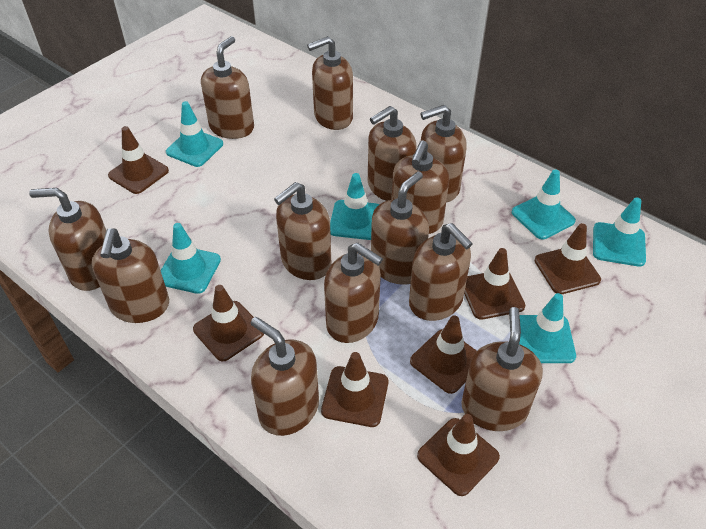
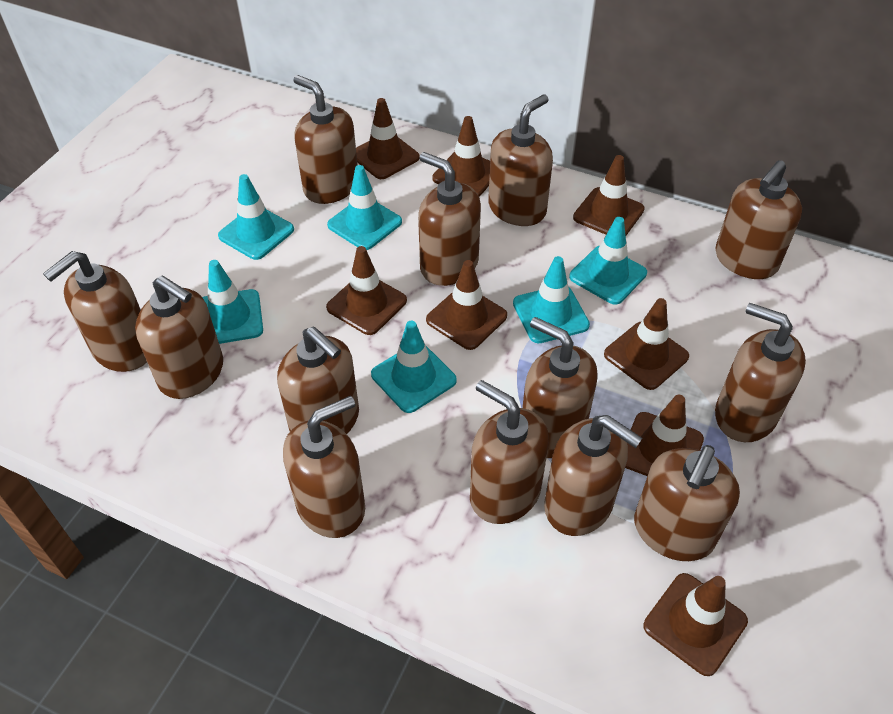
brown traffic cone: [108,126,169,194] [193,285,264,361] [321,352,388,427] [410,315,477,394] [417,414,500,496] [464,248,525,320] [535,223,601,294] = 7 -> [326,246,407,335] [356,98,420,179] [426,260,507,350] [432,116,490,196] [573,155,645,235] [604,298,689,390] [625,395,704,476] [643,573,748,676] = 8

